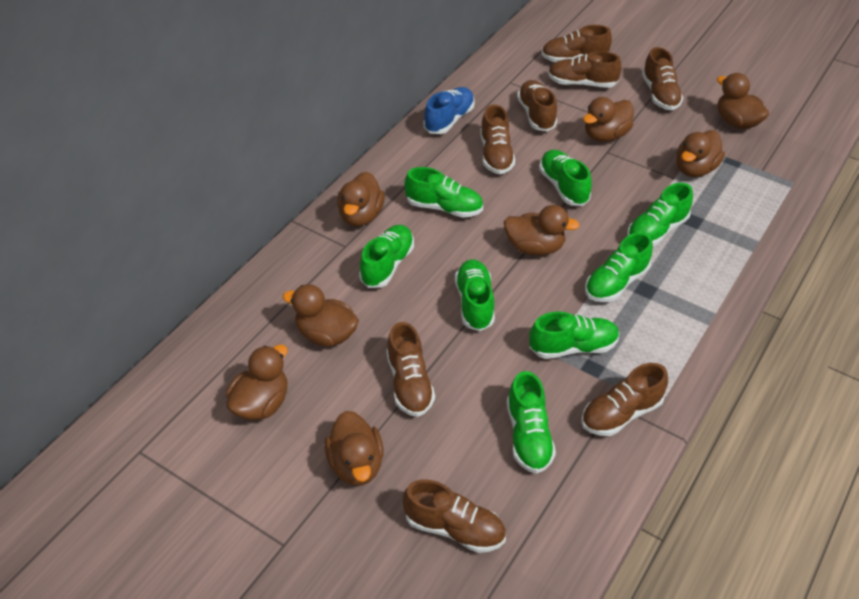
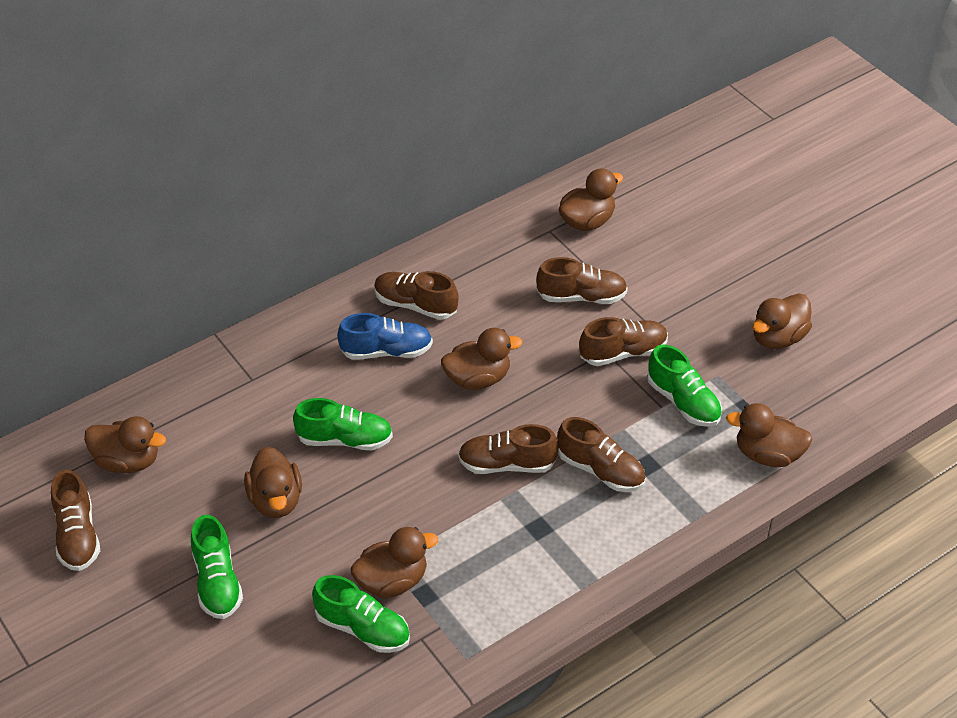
brown duck: [226,345,287,421] [282,284,359,347] [324,411,384,486] [337,172,385,226] [504,205,580,256] [583,97,634,142] [676,130,725,177] [717,73,769,129] = 8 -> [84,416,166,473] [244,447,302,518] [351,527,438,598] [441,328,522,390] [559,168,623,231] [726,403,812,467] [753,293,812,349] = 7
brown shoe: [387,322,435,417] [403,480,506,553] [480,105,515,174] [517,80,557,131] [541,25,612,62] [548,51,622,88] [581,363,668,436] [642,47,683,110] = 8 -> [51,470,100,571] [374,271,459,320] [458,424,559,474] [536,257,628,304] [557,417,646,492] [579,317,668,366] = 6
green shoe: [359,225,414,288] [404,167,483,218] [455,259,495,331] [507,371,556,474] [530,312,620,359] [539,150,592,206] [585,232,653,302] [627,183,693,246] = 8 -> [191,515,243,619] [293,398,393,450] [312,575,410,653] [647,345,722,427] = 4

